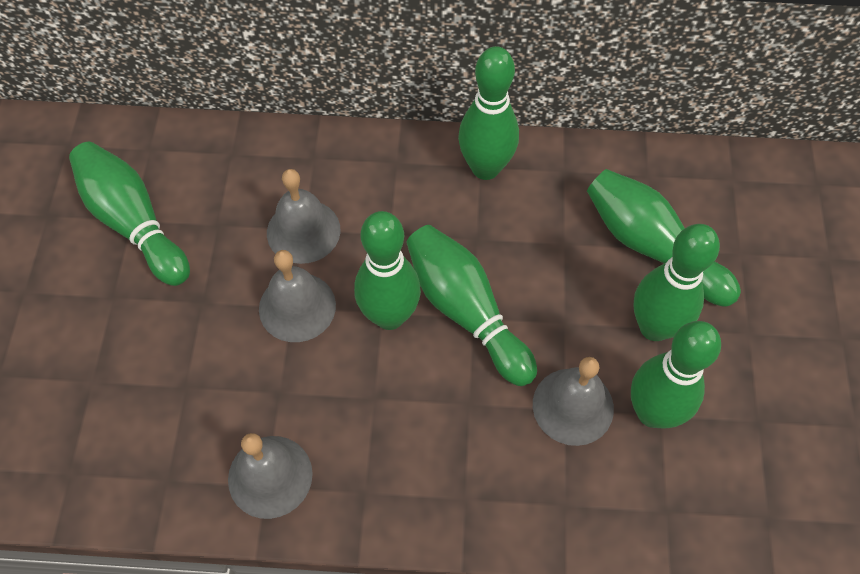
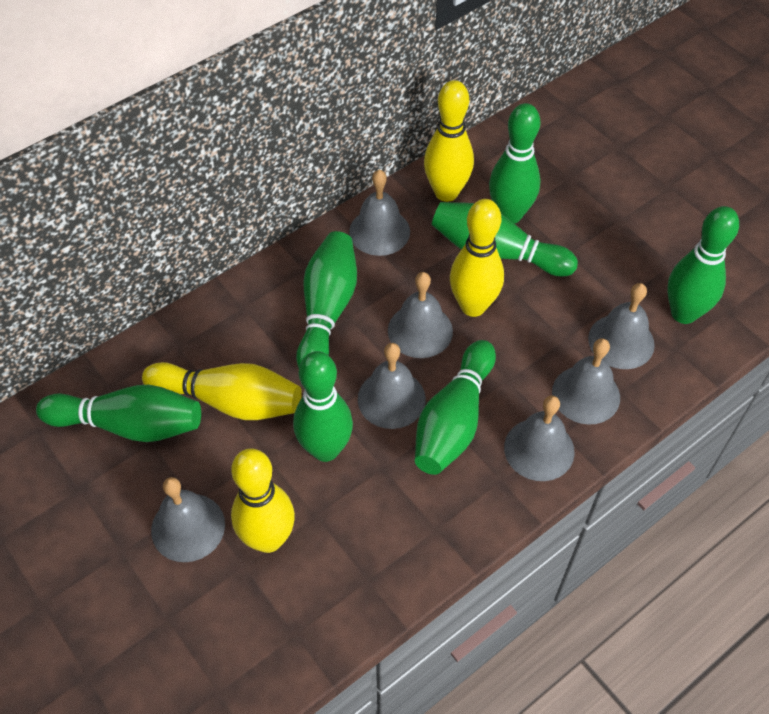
grey bell: [228,433,313,519] [259,250,336,342] [267,169,341,264] [533,357,614,446] = 4 -> [151,477,225,562] [349,169,410,256] [358,343,426,429] [388,272,453,358] [504,395,575,481] [552,338,620,425] [588,283,655,369] = 7
yellow bowling pin: none = 0 -> [142,362,302,420] [231,448,295,553] [424,80,474,202] [450,199,504,317] = 4

